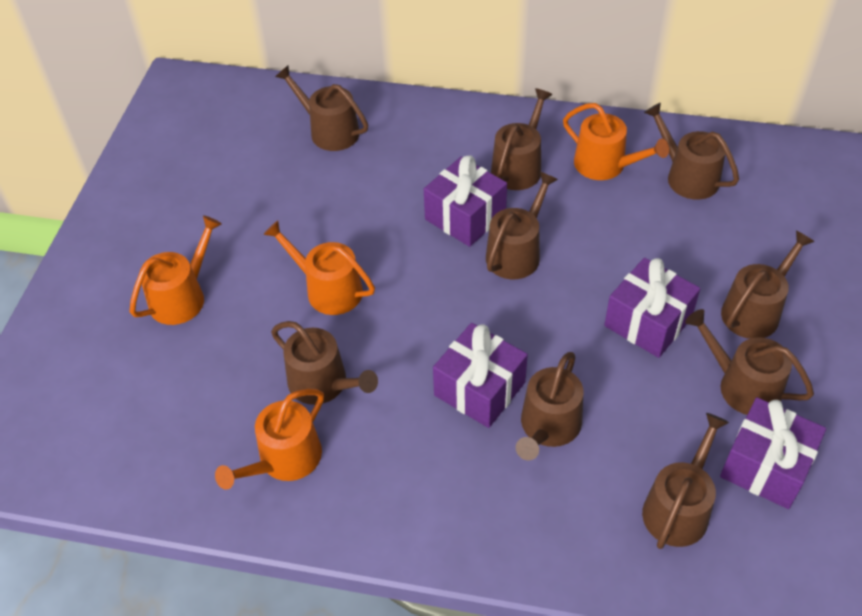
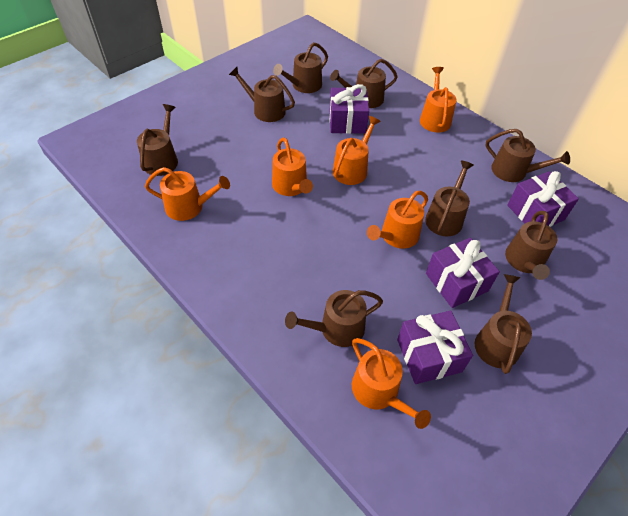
orange watering can: [129,215,222,325] [215,389,324,490] [264,221,375,315] [563,103,669,180] = 4 -> [145,167,230,221] [272,137,313,196] [333,116,381,185] [352,338,431,429] [367,191,428,249] [420,67,457,133] = 6

